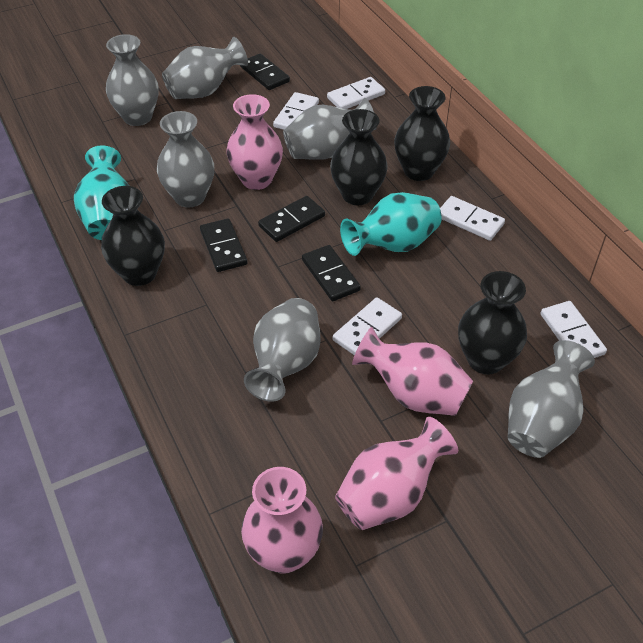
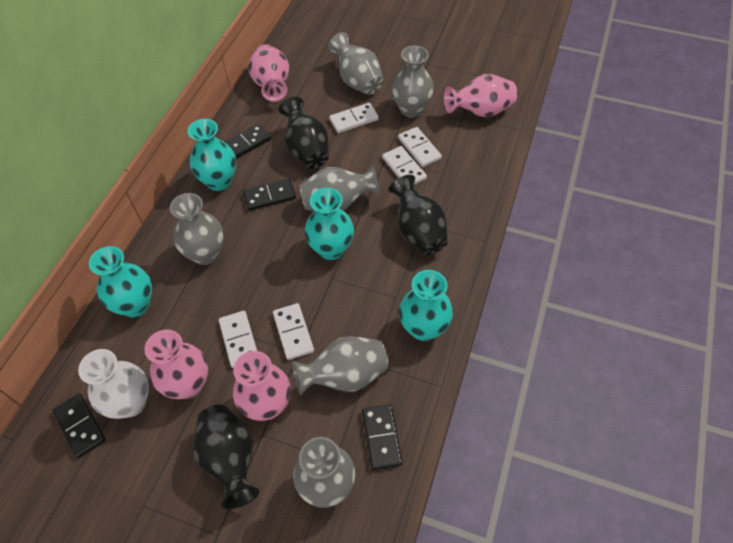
black vase: [101,186,165,286] [330,109,388,205] [394,86,450,181] [458,271,527,375] = 4 -> [193,404,259,509] [279,97,329,169] [389,175,448,255] = 3
turquoise vase: [74,145,129,240] [340,192,442,256] = 2 -> [89,246,152,317] [188,119,236,191] [305,188,354,260] [399,270,453,341] = 4
white vase: none = 0 -> [78,349,149,419] = 1

